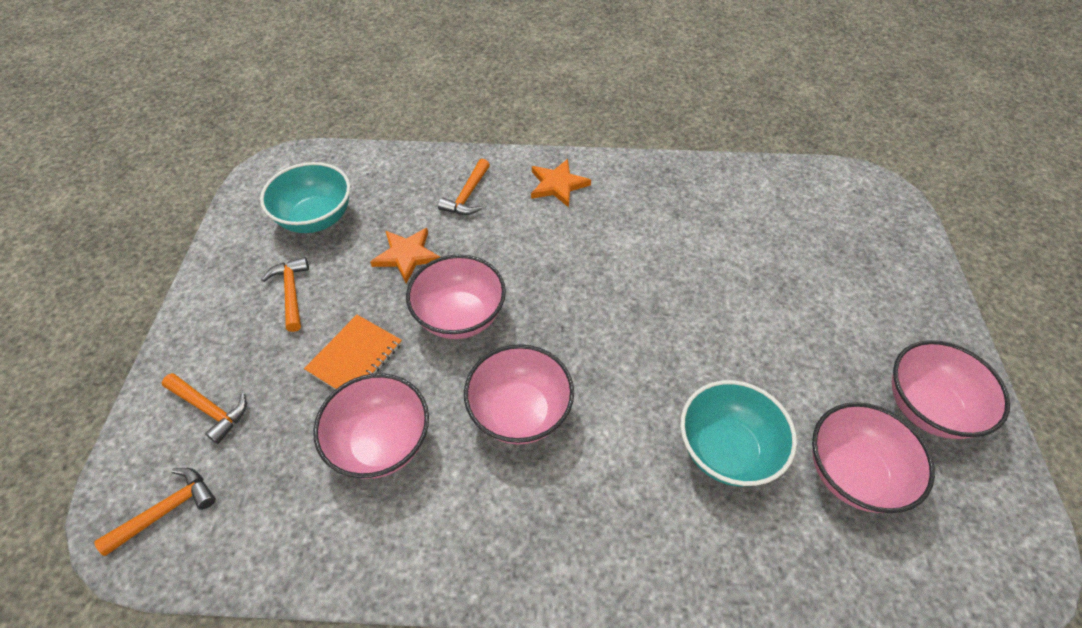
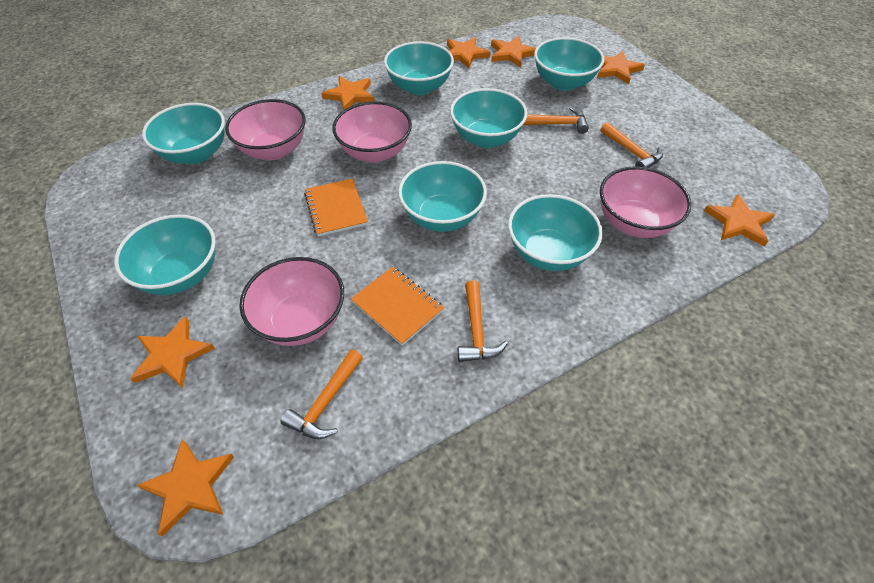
orange notebook: [304,315,402,390] = 1 -> [304,179,368,237] [351,267,444,346] = 2
orange star: [370,228,440,283] [531,159,591,208] = 2 -> [130,316,215,388] [136,439,234,537] [322,76,374,110] [447,37,491,68] [491,36,536,68] [597,51,645,84] [704,194,775,247] = 7
pink bowl: [313,373,429,479] [406,254,506,339] [464,344,574,444] [812,402,935,513] [892,340,1010,439] = 5 -> [225,99,306,160] [239,257,344,346] [332,101,412,163] [600,166,691,238] = 4
turquoise bowl: [260,162,350,233] [680,380,797,486] = 2 -> [114,214,216,295] [142,103,225,164] [384,41,454,95] [398,161,487,232] [450,88,527,148] [508,194,603,271] [534,37,604,91] = 7

